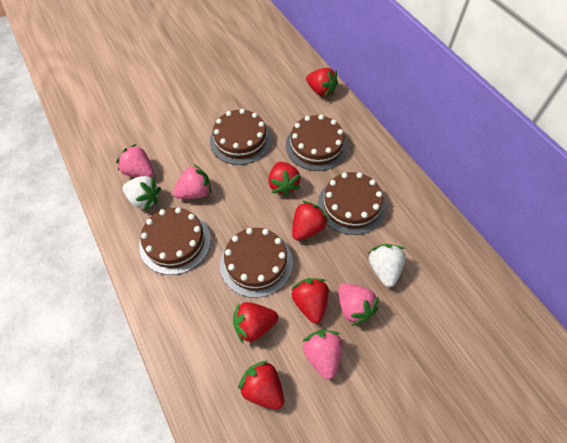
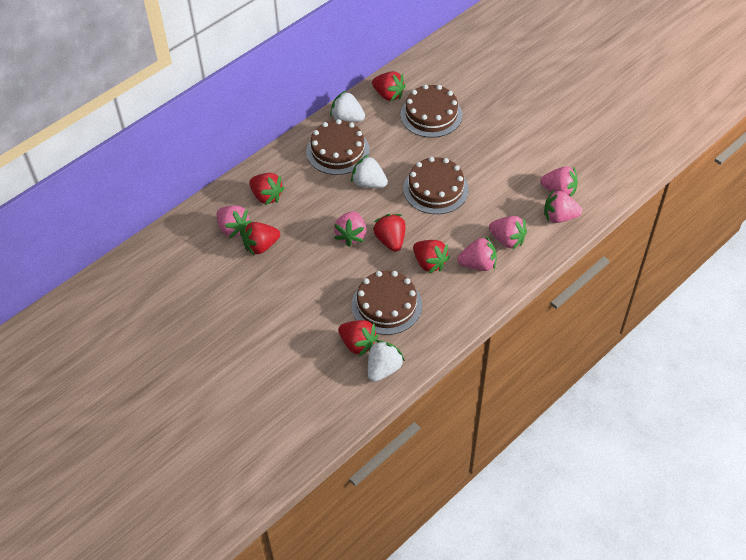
brown cake: [139,207,211,275] [210,109,272,165] [220,228,293,298] [286,115,348,171] [318,172,386,235] = 5 -> [306,119,370,175] [352,271,422,335] [401,84,462,138] [403,157,469,214] = 4
pink strawberry: [116,144,154,177] [173,164,211,199] [302,330,342,379] [338,283,379,326] = 4 -> [217,205,252,238] [334,211,367,246] [457,236,496,271] [489,216,527,250] [540,167,578,197] [544,190,582,223] = 6
white strawberry: [122,176,161,211] [369,244,406,287] = 2 -> [330,91,365,122] [351,155,388,188] [368,340,405,382] = 3

